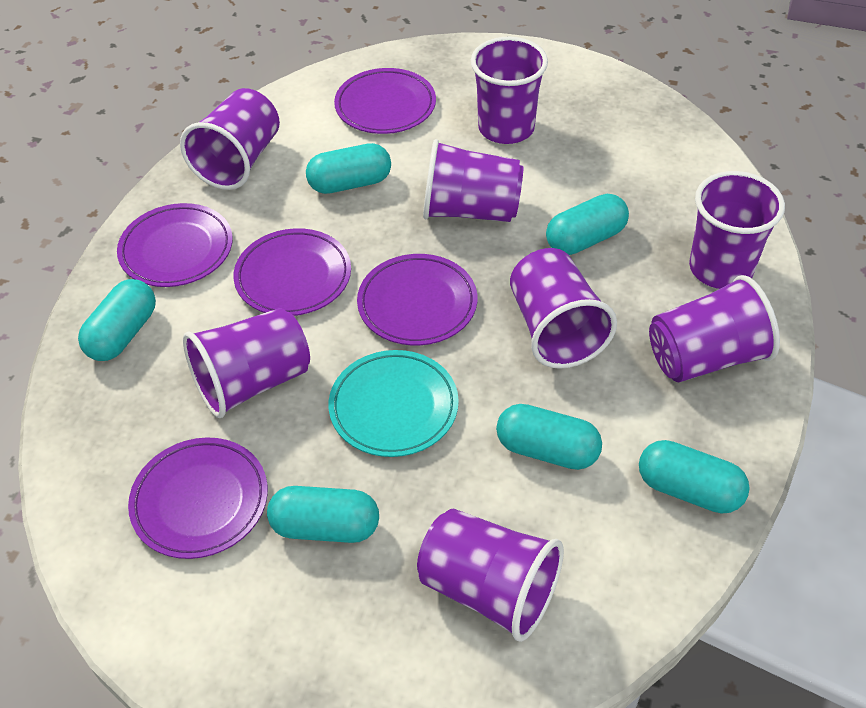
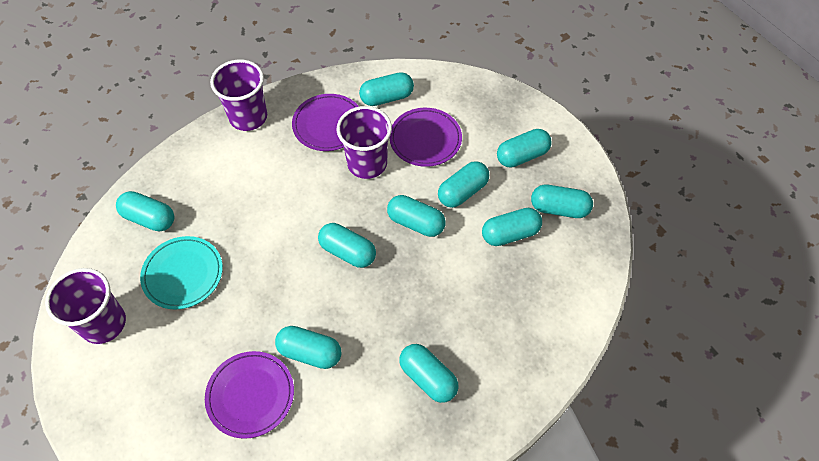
purple cup: [180,88,280,190] [183,308,310,418] [417,509,564,642] [423,139,523,222] [471,37,548,144] [510,248,617,369] [649,275,780,382] [689,171,785,289] = 8 -> [45,268,126,344] [210,60,267,131] [337,106,392,179] = 3
purple plate: [117,203,233,287] [128,438,268,559] [233,228,351,316] [334,68,436,134] [357,254,477,345] = 5 -> [205,351,294,439] [292,94,359,151] [389,108,462,167] = 3
turquoise capsule: [78,279,156,361] [267,486,379,543] [306,143,391,194] [496,404,602,470] [546,194,629,255] [639,440,750,514] = 6 -> [116,191,174,231] [275,326,342,369] [318,223,376,268] [359,72,414,106] [387,195,446,237] [399,344,458,403] [438,161,489,208] [482,208,542,246] [497,129,552,168] [531,185,593,218] = 10

